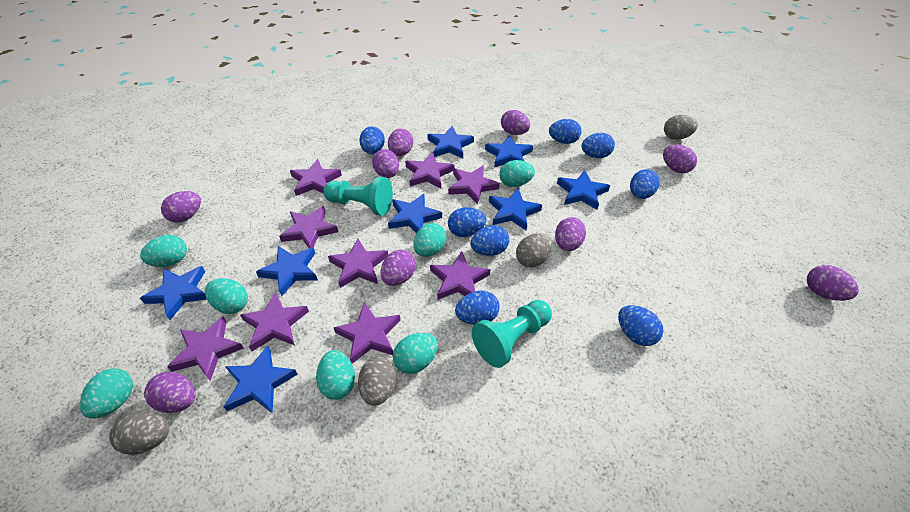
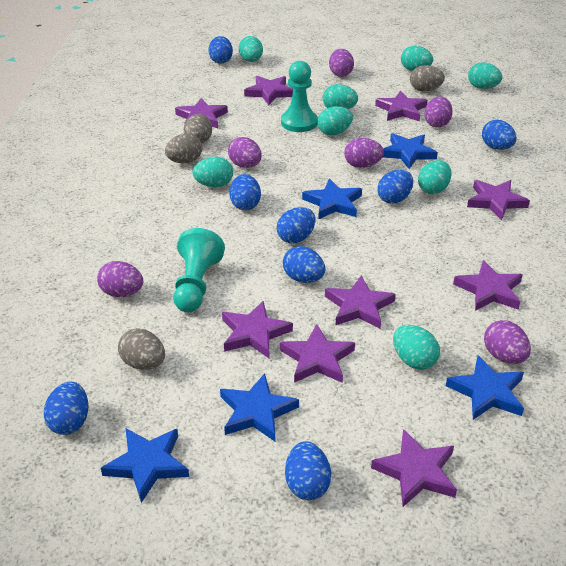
blue star: [140,266,206,320] [224,345,298,413] [256,246,318,296] [388,194,442,233] [427,126,474,159] [485,135,533,168] [489,188,542,231] [557,170,610,210] = 8 -> [101,428,189,503] [220,373,299,442] [302,178,362,220] [383,133,438,169] [446,355,524,420] = 5
purple egg: [144,372,195,413] [161,191,201,223] [372,149,399,178] [380,250,416,286] [388,129,413,156] [501,110,530,135] [555,217,586,251] [663,145,697,173] [807,265,859,301] = 9 -> [97,261,143,297] [228,137,262,168] [329,49,354,77] [344,138,384,168] [424,97,453,127] [484,320,531,364] = 6
turquoise egg: [80,368,133,419] [140,235,187,267] [205,278,248,314] [316,350,355,400] [393,333,438,374] [414,223,447,257] [499,160,535,187] = 7 -> [193,157,233,187] [239,36,263,62] [317,106,353,136] [323,84,358,109] [393,325,440,370] [401,46,433,71] [418,160,452,194] [468,62,502,89] = 8

